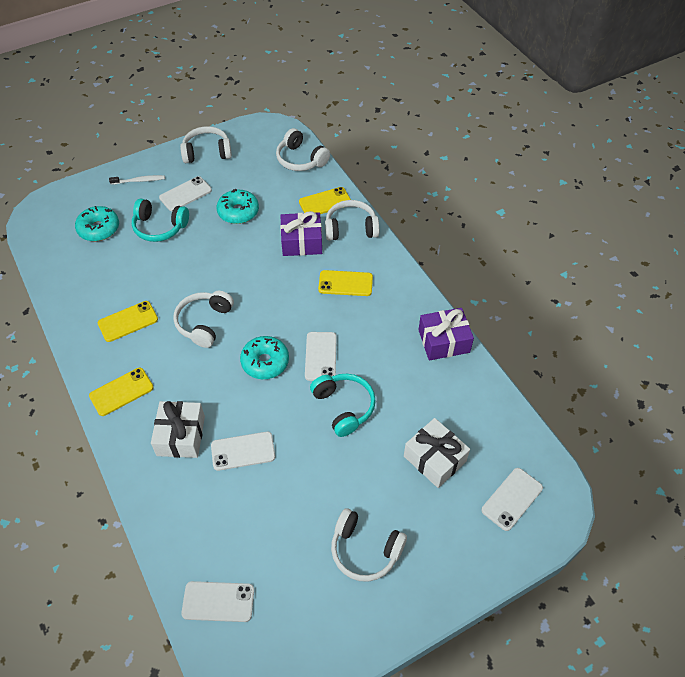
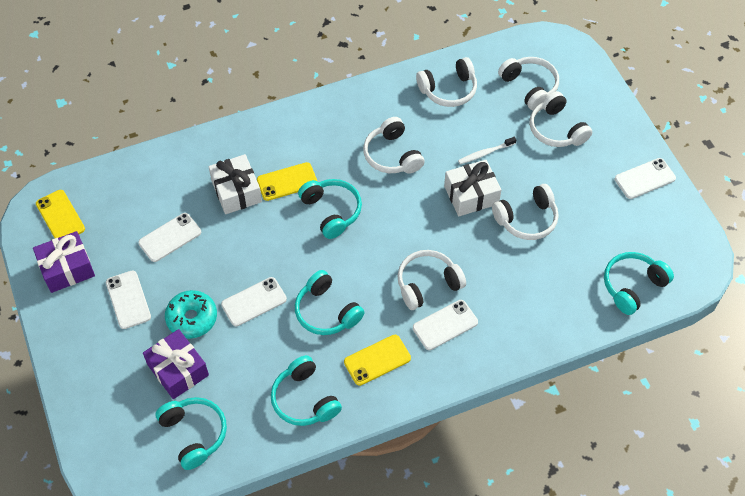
turquoise donut: [75,206,119,241] [217,189,259,224] [240,336,289,379] = 3 -> [165,290,217,339] = 1
turquoise headphones: [132,198,189,242] [310,374,376,437] = 2 -> [155,397,227,470] [271,355,342,426] [295,270,365,335] [298,179,362,239] [604,252,674,315] = 5
white headphones: [173,291,234,348] [180,126,232,163] [276,128,330,171] [325,200,379,241] [331,508,407,582] = 5 -> [363,117,425,174] [397,250,466,310] [416,57,477,107] [492,184,559,240] [498,57,559,110] [530,91,592,147] = 6
yellow phone: [89,368,154,416] [98,301,158,342] [299,187,351,214] [318,270,373,296] = 4 -> [36,190,85,238] [257,162,317,201] [344,335,411,386] = 3

